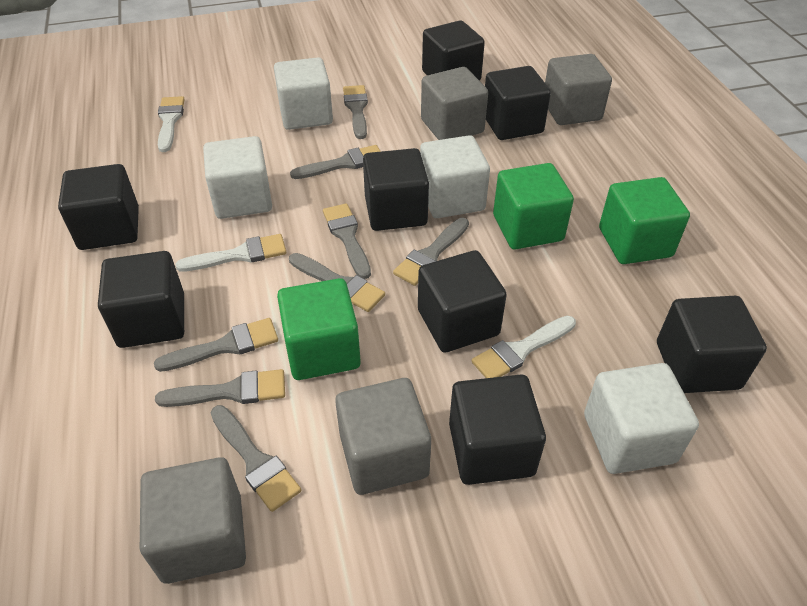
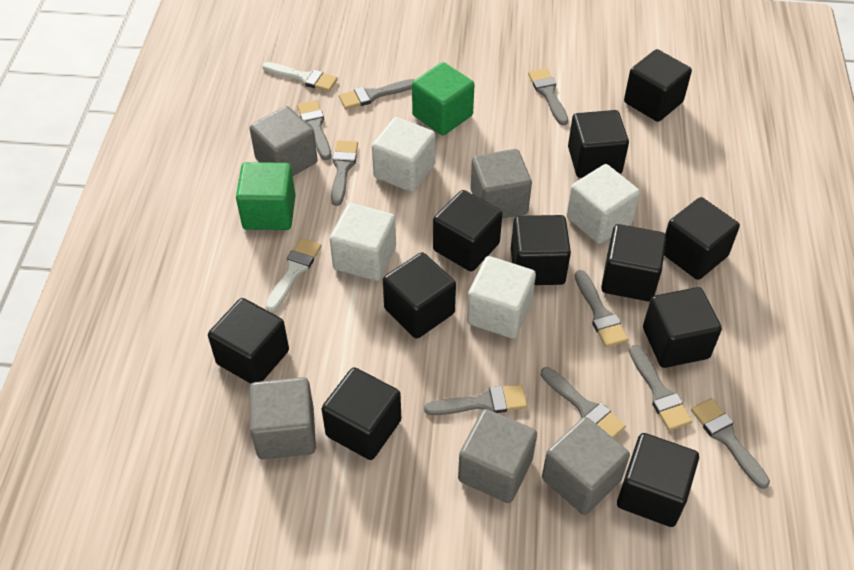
black cube: [58,164,139,250] [98,251,184,348] [363,148,429,231] [418,250,507,353] [422,20,485,81] [449,374,546,485] [485,66,551,140] [657,296,767,393] = 8 -> [208,298,289,384] [322,367,401,460] [383,252,456,339] [433,190,502,272] [511,215,571,285] [568,110,629,178] [601,224,666,301] [617,433,699,527] [624,49,692,122] [643,287,722,368] [664,197,740,280] = 11
green cube: [277,278,361,380] [493,163,574,249] [599,177,690,264] = 3 -> [236,162,296,230] [412,62,475,135] = 2
grey brush: [154,318,278,372] [155,369,285,407] [211,405,301,512] [289,253,385,312] [290,145,381,179] [323,203,371,279] [343,85,368,139] [393,218,469,286] = 8 -> [297,100,331,160] [331,140,358,206] [339,79,414,109] [424,385,528,415] [528,68,569,126] [541,367,626,438] [575,270,628,347] [629,345,692,431] [691,398,770,489] = 9
grey cube: [140,457,246,584] [335,378,431,495] [421,67,488,140] [545,54,612,125] = 4 -> [249,377,316,459] [250,106,317,176] [458,409,537,503] [470,149,532,219] [542,417,630,515] = 5
white brush: [158,96,185,152] [175,234,286,272] [472,315,576,378] = 3 -> [262,62,338,92] [265,238,322,312] = 2

